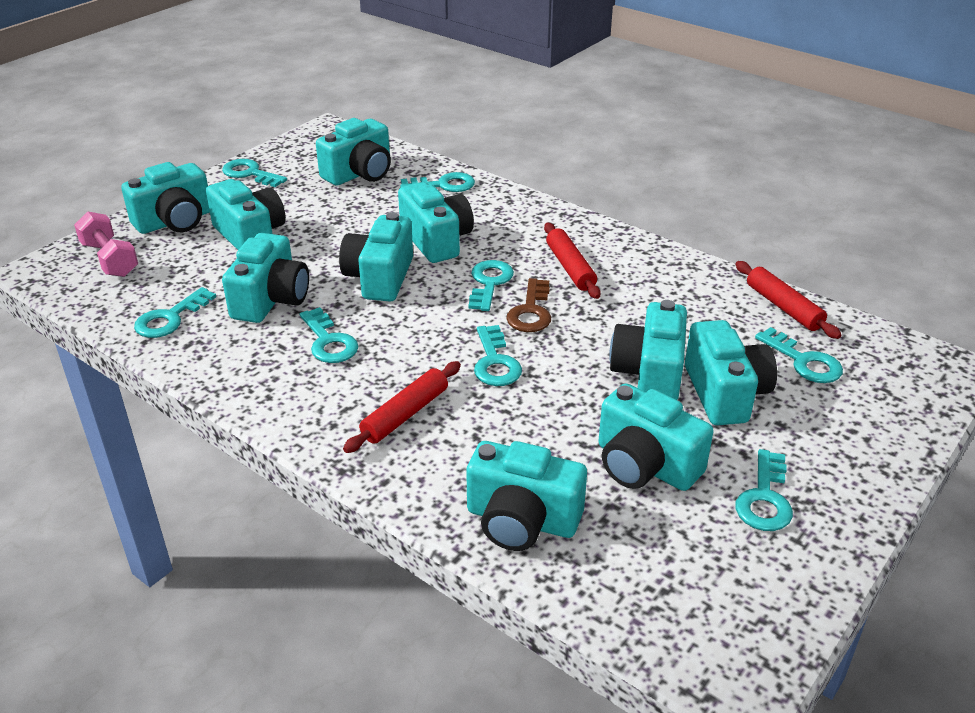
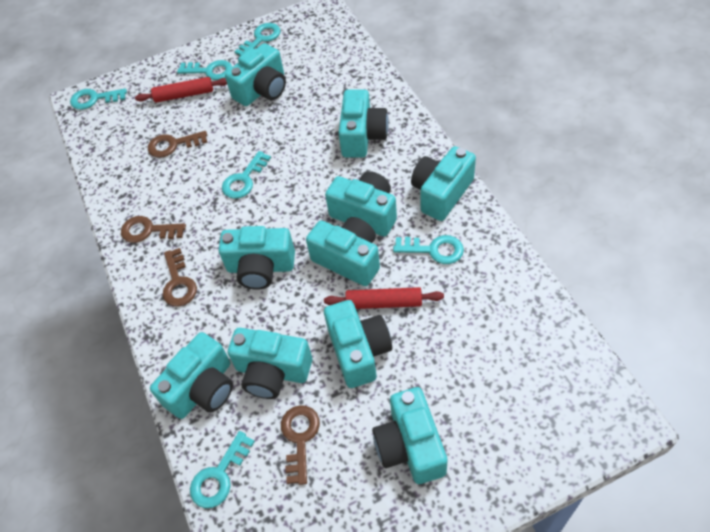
brown key: [506,278,551,332] = 1 -> [121,216,186,243] [148,131,208,158] [163,248,197,307] [281,405,320,485] = 4
pink dumbbell: [74,212,138,277] = 1 -> none = 0
red rolling pin: [343,361,461,453] [544,223,601,299] [735,261,841,339] = 3 -> [135,77,227,103] [324,287,444,309] = 2
turquoise key: [134,287,216,338] [222,159,287,187] [300,307,358,363] [400,172,475,192] [468,260,514,311] [474,325,522,386] [735,449,793,531] [755,327,843,383] = 8 -> [70,88,127,110] [177,60,233,80] [190,431,255,508] [222,151,271,199] [234,23,281,56] [393,235,464,264] = 6

